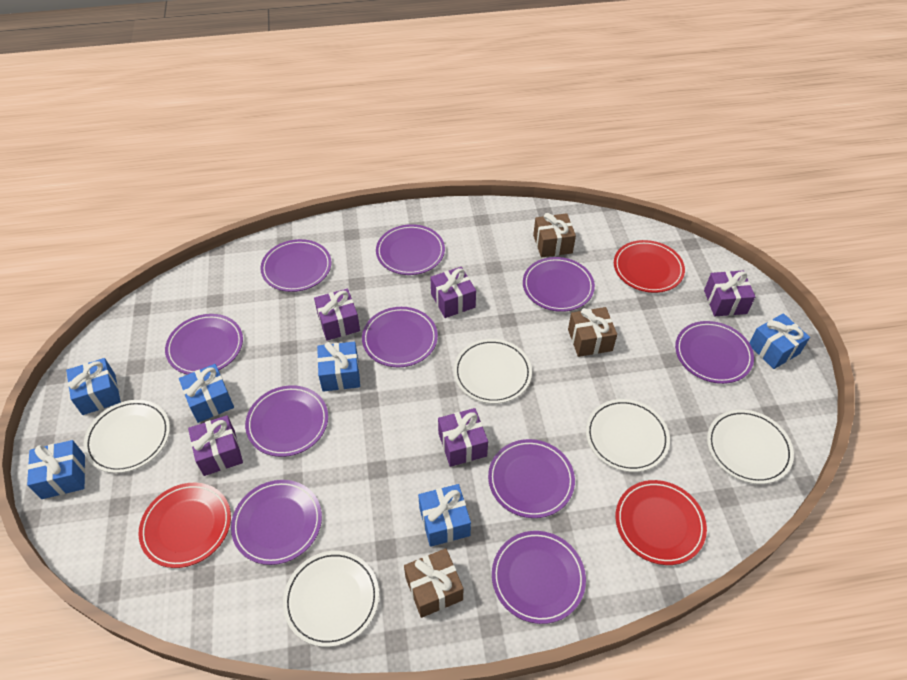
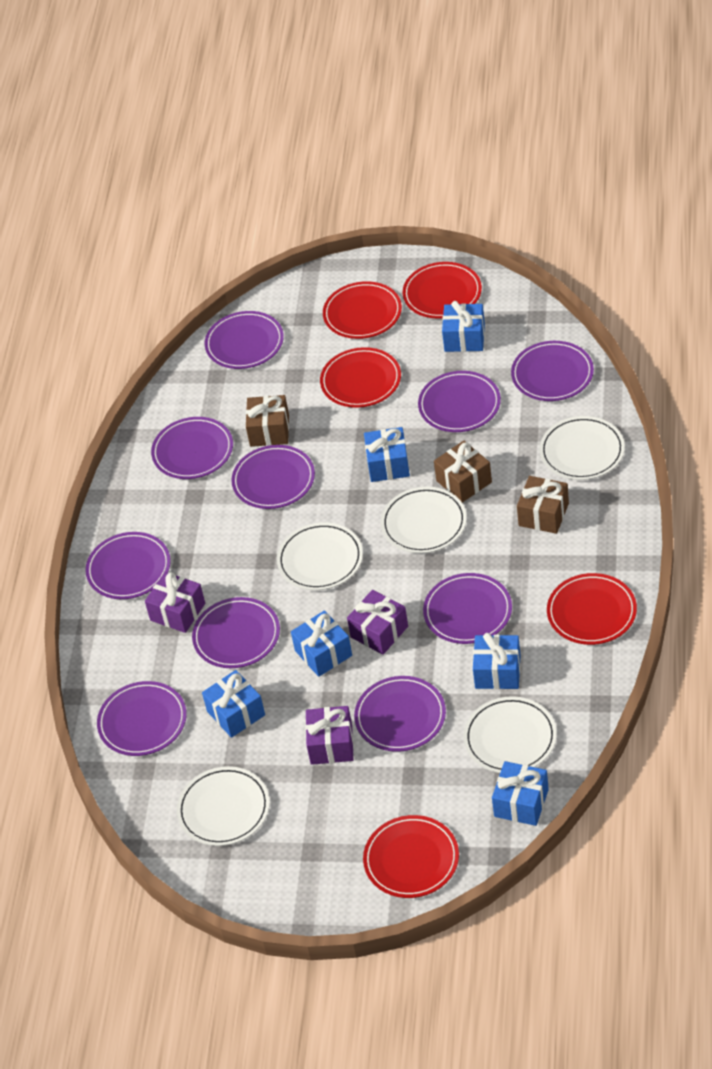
purple gift: [188,415,243,476] [314,289,360,341] [430,267,476,318] [438,408,488,467] [704,271,755,316] = 5 -> [145,572,205,633] [305,706,353,765] [347,590,408,655] = 3
red plate: [139,483,231,568] [614,240,685,293] [616,480,707,565] = 3 -> [320,347,401,408] [323,281,402,339] [363,815,459,898] [403,262,482,319] [547,573,637,645] = 5

